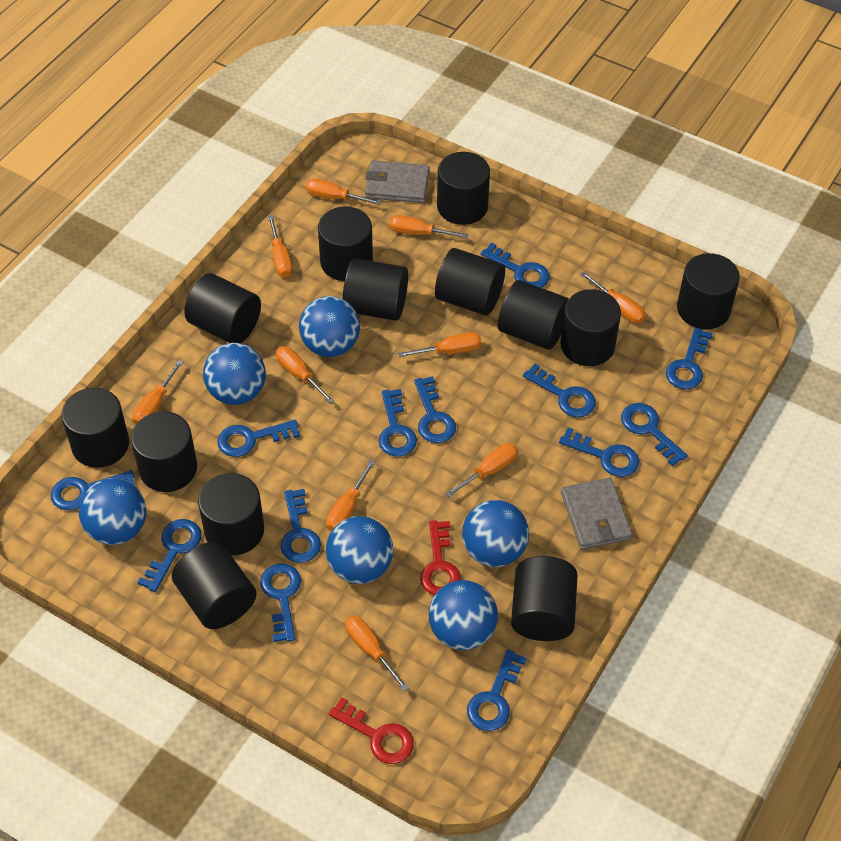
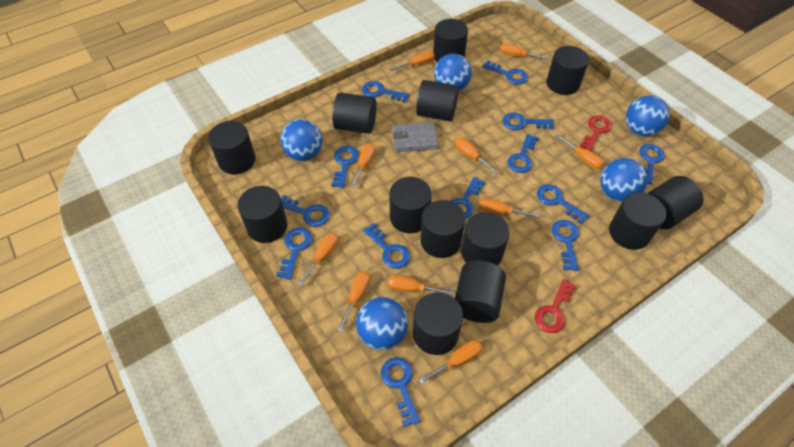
blue ball: [79,478,146,545] [203,343,266,405] [299,296,360,357] [326,516,393,584] [429,580,498,650] [462,500,529,567] = 6 -> [280,119,322,161] [356,297,408,350] [434,54,472,91] [600,158,648,202] [626,95,670,136] = 5
grey wallet: [365,160,430,203] [561,478,632,550] = 2 -> [393,122,439,152] = 1

